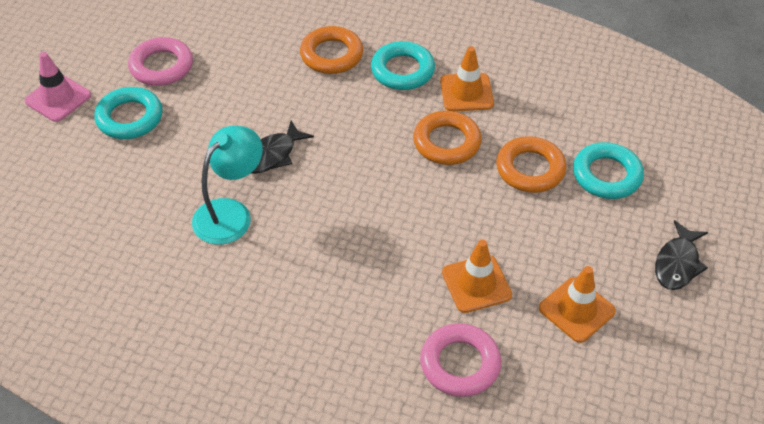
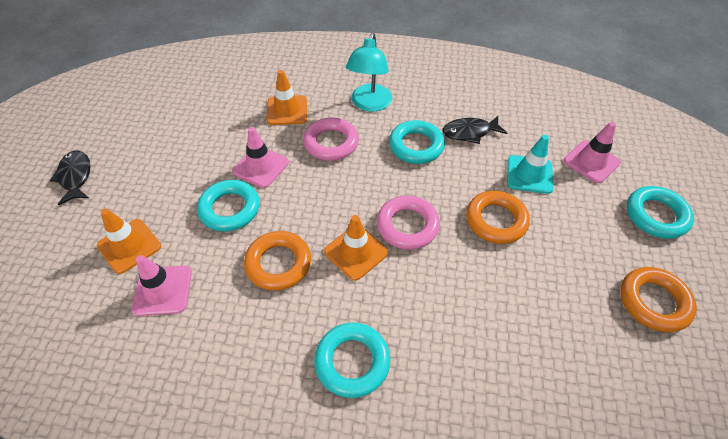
pink traffic cone: [25,52,91,122] = 1 -> [132,255,192,316] [232,127,289,188] [563,122,621,183] = 3
turquoise ring: [94,87,162,139] [371,41,435,90] [573,142,644,199] = 3 -> [197,180,260,232] [314,323,390,398] [389,120,445,164] [627,186,694,239] = 4
turquoise traffic cone: none = 0 -> [507,135,554,194] = 1

